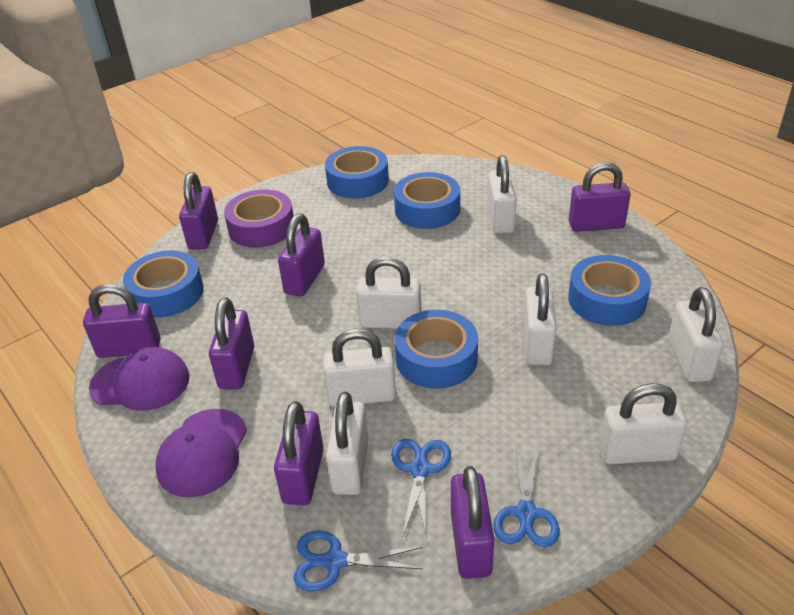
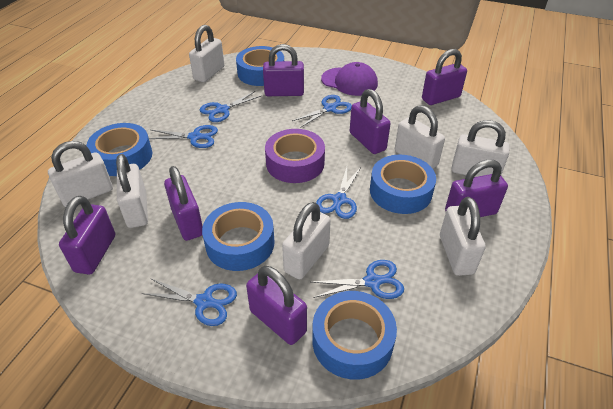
blue scissors: [293,531,423,591] [391,439,451,537] [494,447,560,547] = 3 -> [142,278,237,326] [149,125,218,148] [200,91,261,122] [292,95,352,128] [312,260,404,299] [316,167,361,219] = 6
purple cap: [89,347,190,411] [155,409,247,497] = 2 -> [321,62,378,96] = 1

